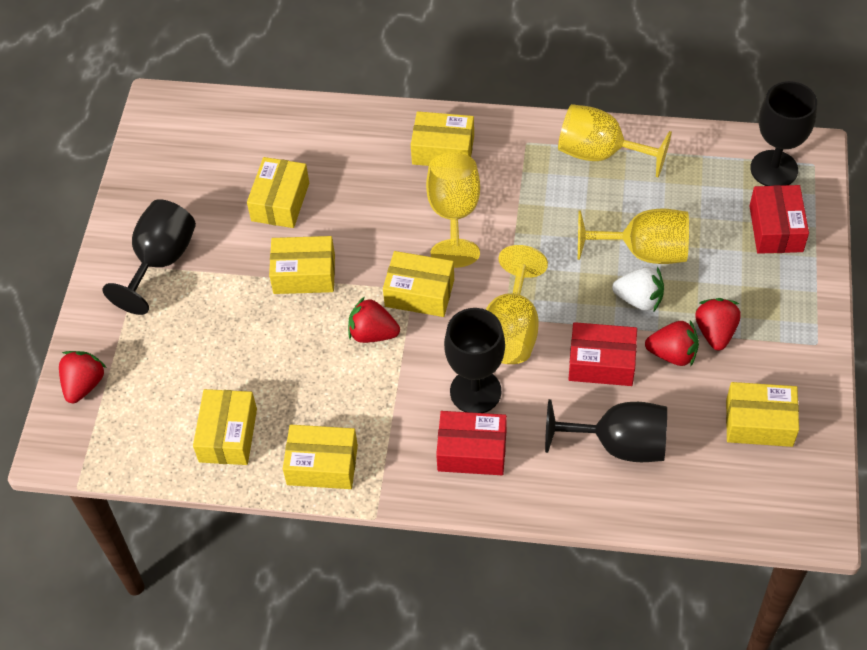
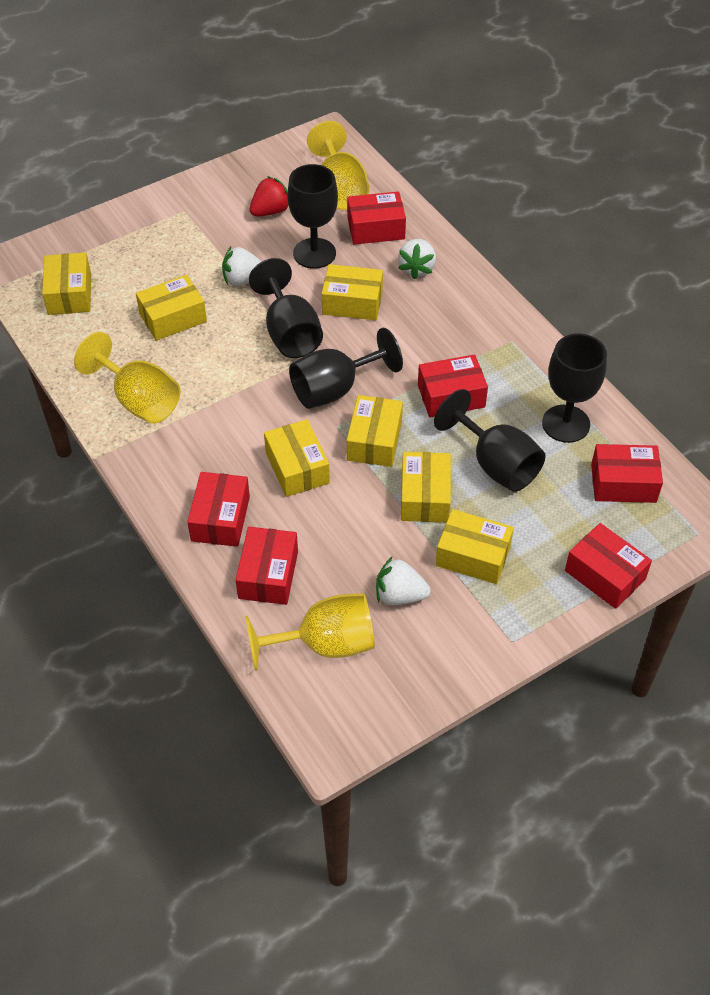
black goblet: [102,199,196,315] [444,308,505,413] [545,399,667,462] [750,81,817,186] = 4 -> [249,258,323,358] [287,164,338,269] [289,328,403,409] [434,389,546,492] [542,333,607,443] = 5
red box: [436,411,507,475] [568,322,637,386] [749,185,809,254] = 3 -> [187,472,250,547] [236,527,298,605] [347,191,406,245] [418,355,488,418] [565,523,652,609] [591,444,663,503] = 6
red strawberry: [59,351,107,403] [348,296,400,343] [645,320,699,366] [695,298,741,350] = 4 -> [250,176,288,216] = 1
white strawberry: [612,267,664,311] = 1 -> [222,247,262,286] [376,557,431,605] [398,239,436,280] = 3
yellow goblet: [426,152,480,268] [486,245,548,364] [558,104,672,177] [578,209,689,264] = 4 -> [74,332,181,424] [245,593,375,671] [307,121,369,210] = 3

